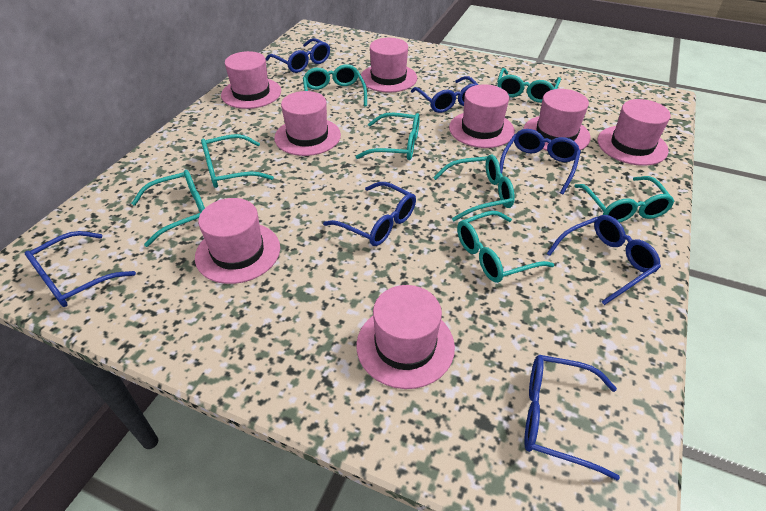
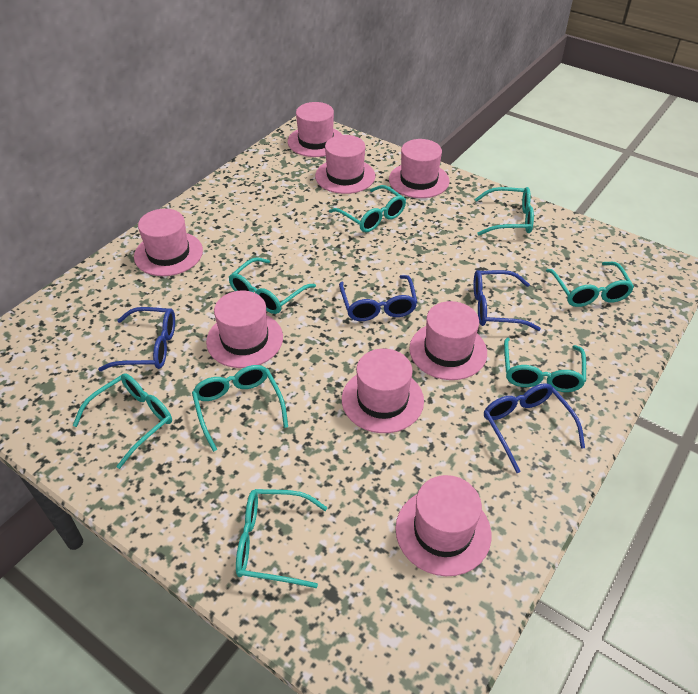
blue glasses: [25,231,136,307] [266,38,330,73] [323,182,416,246] [411,76,479,113] [499,129,581,195] [524,355,620,481] [547,215,661,305] = 7 -> [98,307,175,371] [339,275,417,321] [473,270,541,331] [484,383,585,473] = 4

